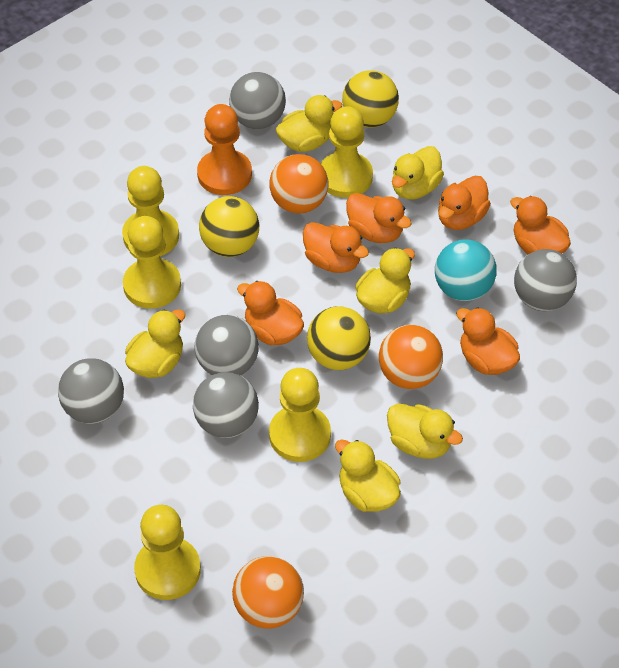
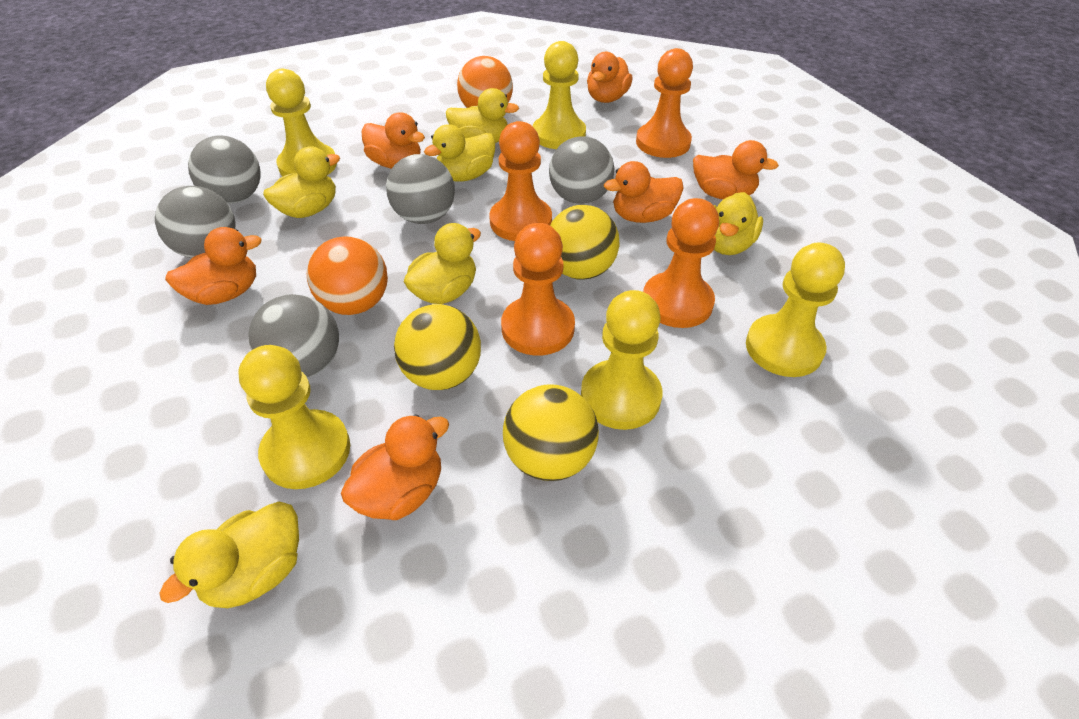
orange ball: [232,556,304,629] [269,154,329,214] [379,325,443,389] = 3 -> [307,236,388,315] [457,56,513,108] = 2
orange pawn: [197,104,252,195] = 1 -> [489,121,552,241] [501,223,575,356] [636,48,693,158] [643,198,719,328] = 4
turquoise ball: [435,239,497,301] = 1 -> none = 0

